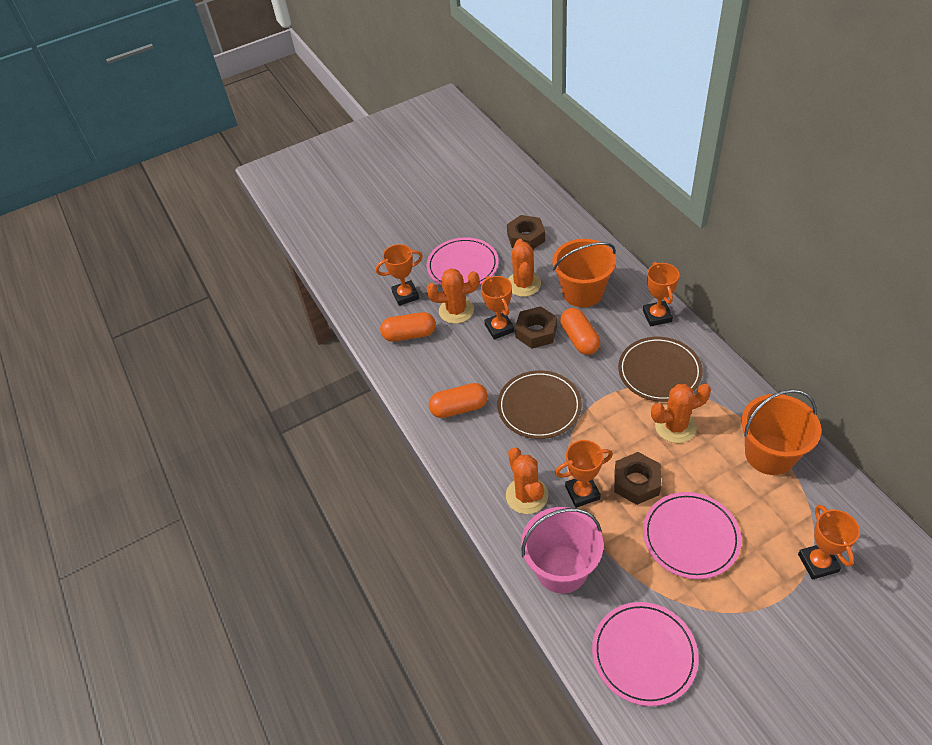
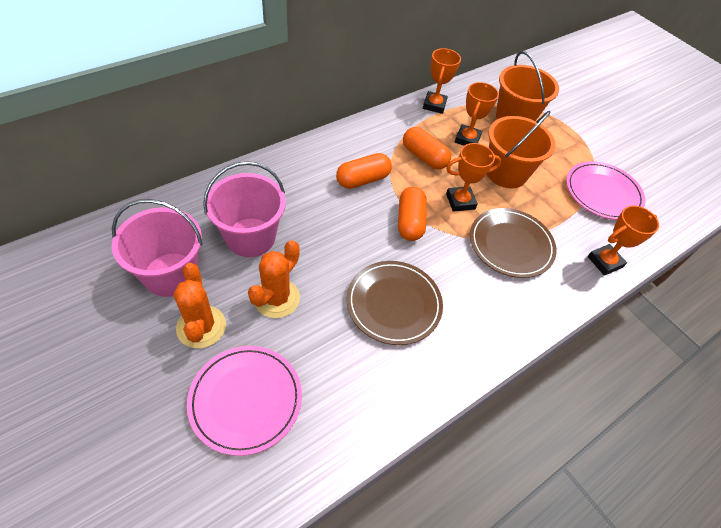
brown nut: [507,215,545,249] [515,306,557,349] [614,452,661,505] = 3 -> none = 0
orange cactus: [426,268,479,324] [506,447,548,514] [508,239,541,297] [651,384,711,443] = 4 -> [173,263,226,348] [248,240,300,318] = 2
orange trophy: [375,244,423,306] [481,276,515,340] [555,440,613,508] [643,262,680,327] [798,505,860,580] = 5 -> [423,48,461,114] [446,143,502,212] [455,82,499,146] [588,206,659,276] = 4
pink bucket: [521,507,604,594] = 1 -> [112,199,203,297] [203,161,286,257] = 2
pink plate: [427,237,499,285] [592,602,699,706] [643,492,742,579] = 3 -> [187,346,302,456] [566,161,646,220] = 2

